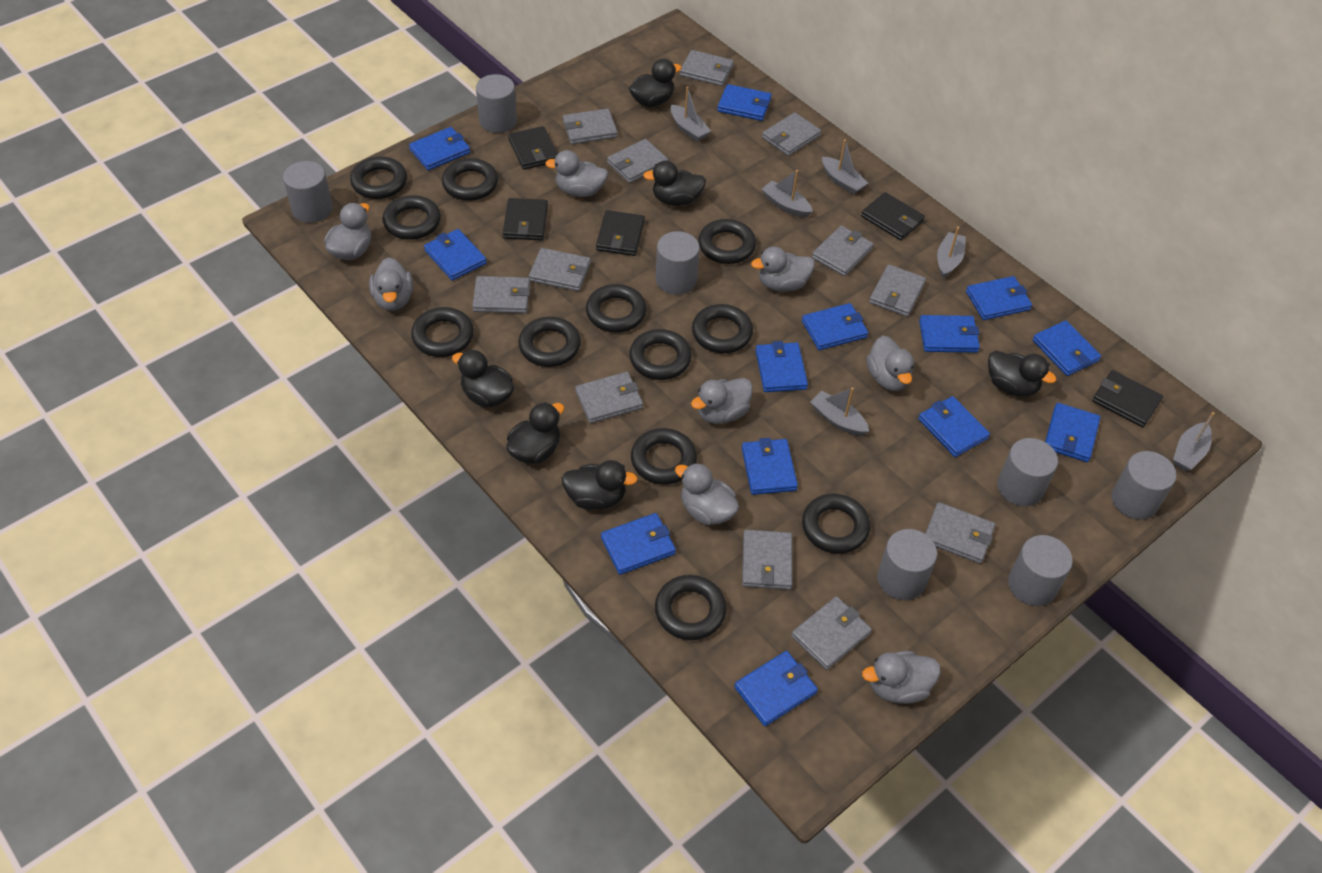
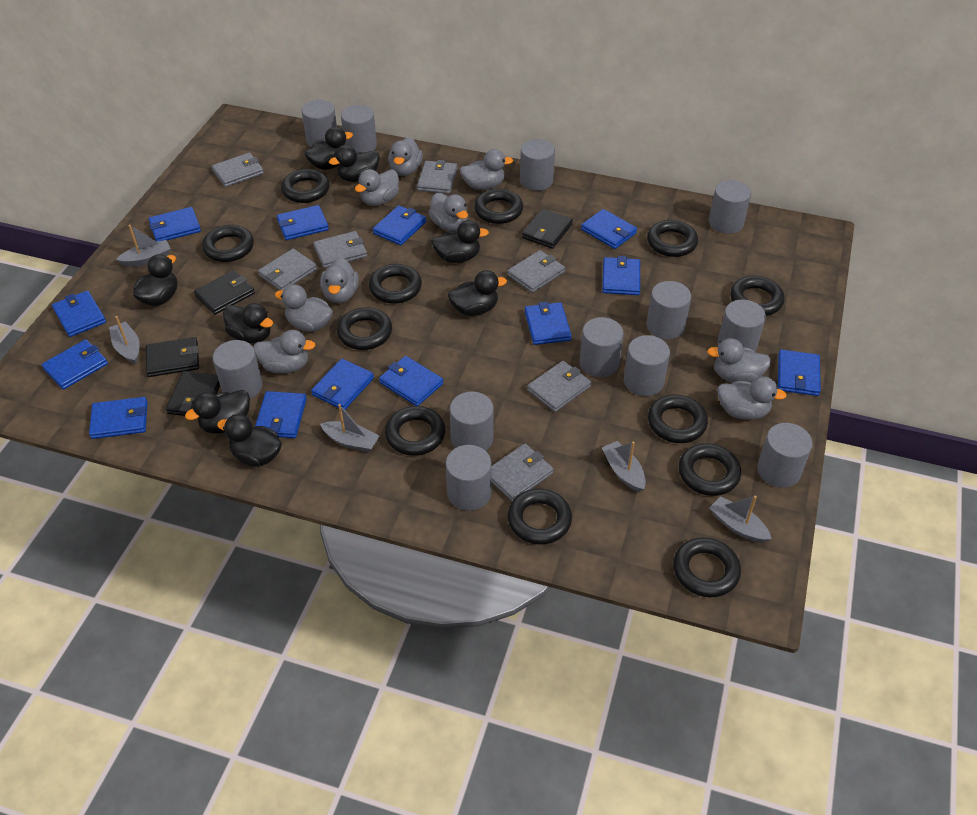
black duck: [452,350,514,407] [506,402,564,464] [561,460,638,510] [629,59,681,107] [643,160,706,206] [988,350,1056,397] = 6 -> [133,254,177,306] [185,390,250,434] [217,414,282,467] [223,303,273,343] [305,127,353,170] [329,145,380,182] [431,220,489,263] [448,270,507,316] = 8
black wallet: [503,198,548,241] [508,126,558,170] [596,210,645,256] [861,192,925,241] [1092,370,1163,428] = 5 -> [146,337,199,377] [166,371,220,416] [194,270,255,315] [522,209,573,249] = 4
grey boat: [671,87,711,141] [762,170,813,218] [810,387,869,436] [822,139,868,194] [937,227,966,278] [1173,412,1215,471] = 6 -> [109,316,140,364] [116,225,170,267] [320,404,379,452] [602,441,646,492] [710,496,772,543] = 5
grey cylinder: [283,161,333,223] [476,74,517,133] [656,231,700,295] [877,529,937,600] [997,438,1058,507] [1008,535,1073,606] [1111,451,1176,520] = 7 -> [213,340,263,399] [302,100,337,147] [341,105,377,153] [446,445,492,511] [450,392,494,451] [520,139,555,191] [580,317,624,377] [624,335,670,396] [647,281,691,339] [709,180,751,234] [718,300,766,352] [757,423,813,488] = 12
grey duck: [324,203,371,260] [369,257,413,311] [545,150,608,197] [675,463,739,525] [691,378,753,424] [751,247,815,292] [862,651,941,704] [866,336,914,391] = 8 -> [253,330,315,374] [275,284,333,332] [320,258,359,303] [355,169,399,206] [388,137,423,176] [429,193,468,231] [460,149,513,190] [707,338,771,383] [717,376,787,420] = 9
grey wallet: [472,276,530,313] [529,248,591,291] [563,109,618,144] [575,372,643,423] [607,139,668,183] [680,50,734,86] [742,530,792,590] [762,112,821,156] [791,596,872,670] [812,226,874,276] [869,264,926,317] [925,502,995,564] = 12 -> [212,153,264,187] [258,249,317,290] [313,231,367,268] [417,160,457,194] [491,444,554,501] [507,250,565,293] [527,361,591,412] = 7

